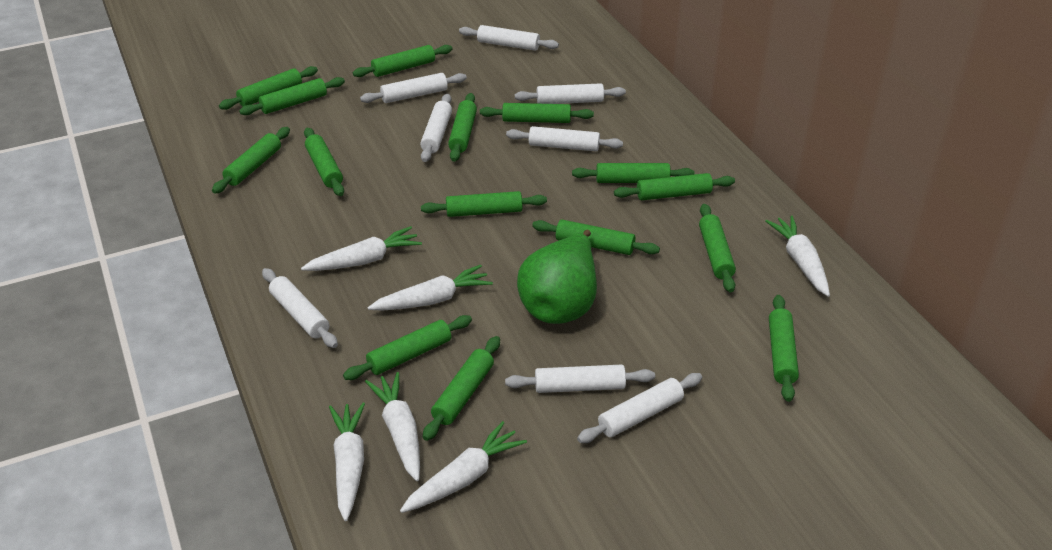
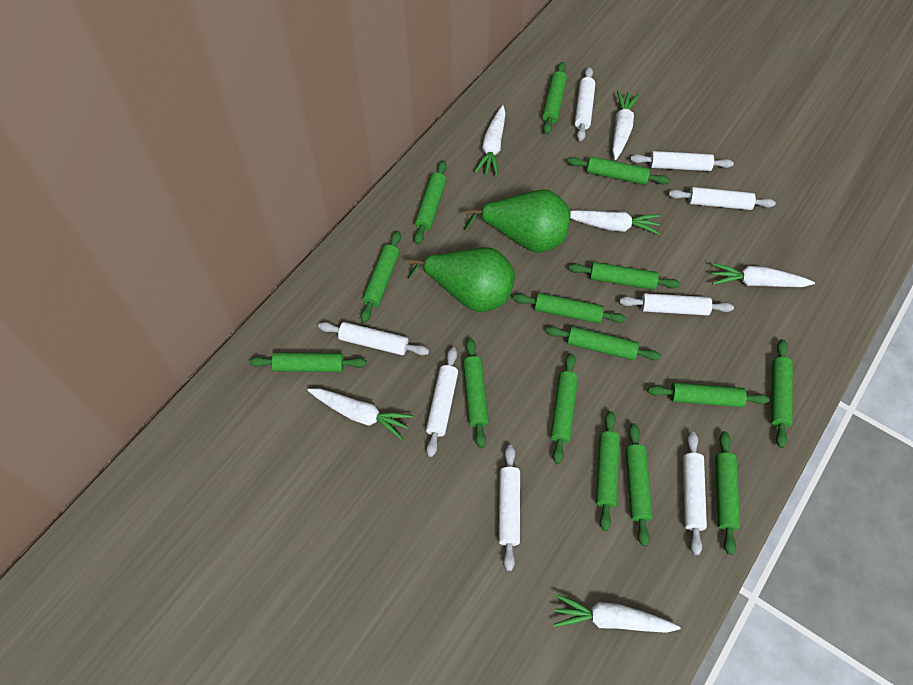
green pear: [517,230,597,324] = 1 -> [408,247,515,312] [464,190,571,253] = 2

